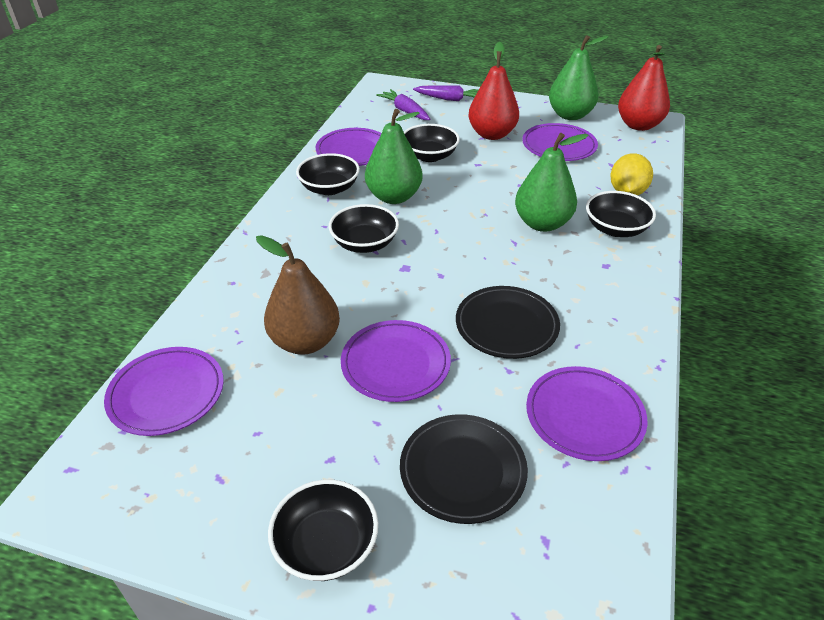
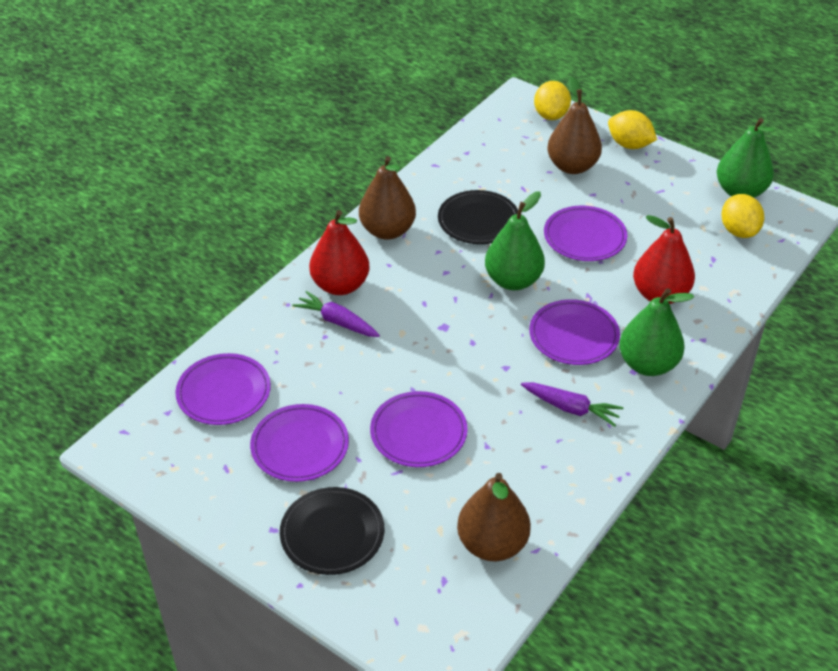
black bowl: [268,479,378,581] [296,153,360,195] [329,204,399,253] [404,124,460,162] [586,191,656,237] = 5 -> none = 0
brown pear: [256,235,340,355] = 1 -> [359,156,416,240] [457,473,531,561] [547,76,602,174] = 3
yellow lemon: [610,153,653,195] = 1 -> [534,81,571,120] [608,110,657,149] [721,194,764,238] = 3

